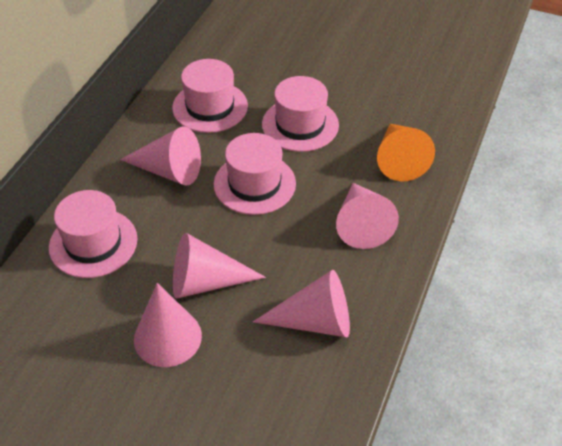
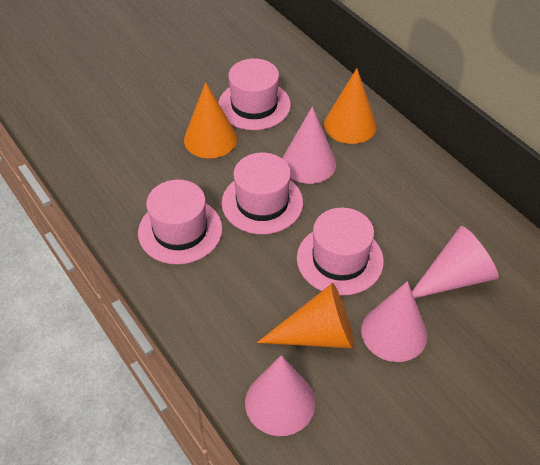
orange cone: [377,124,435,182] = 1 -> [184,82,237,158] [257,283,354,348] [324,68,377,144] = 3
pink cone: [120,126,201,186] [134,283,202,367] [173,233,266,299] [253,270,350,337] [336,183,399,249] = 5 -> [245,355,315,436] [282,107,336,184] [361,281,427,362] [412,226,499,298] = 4

